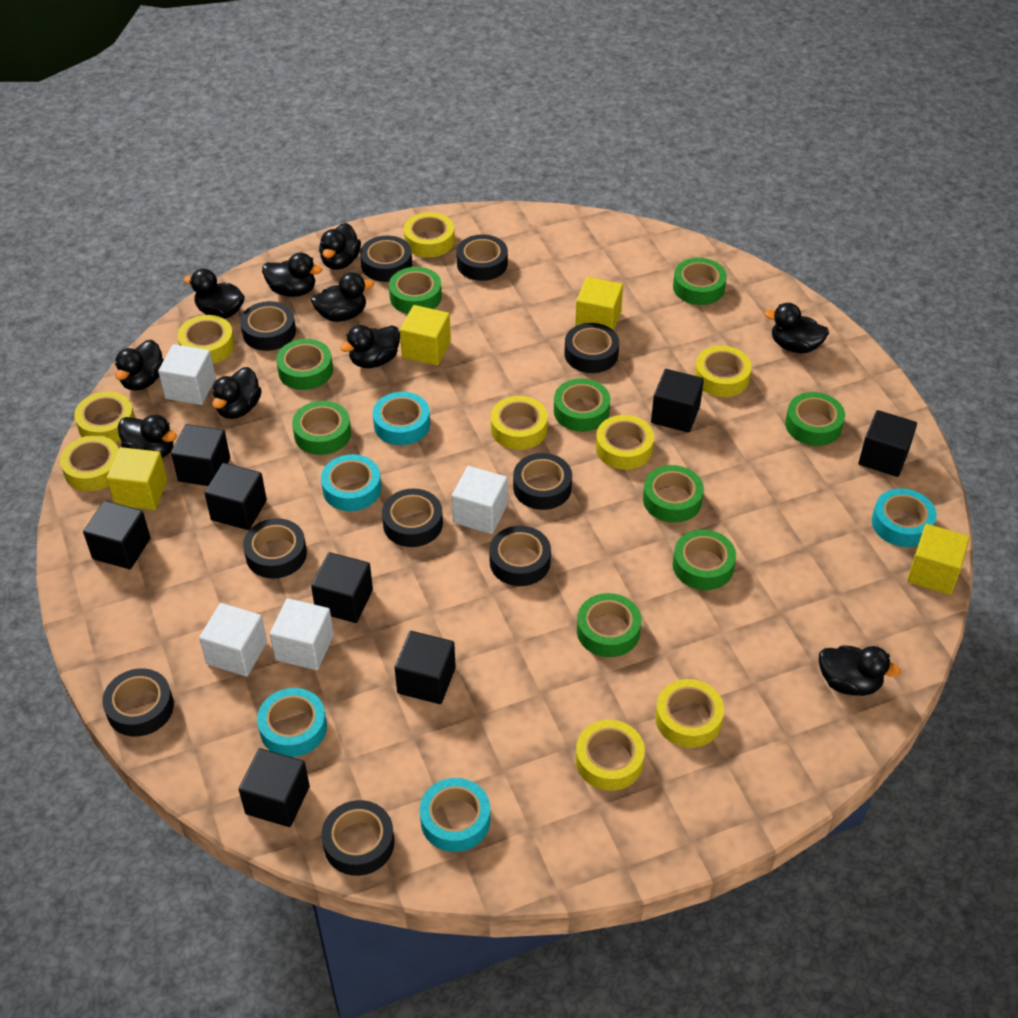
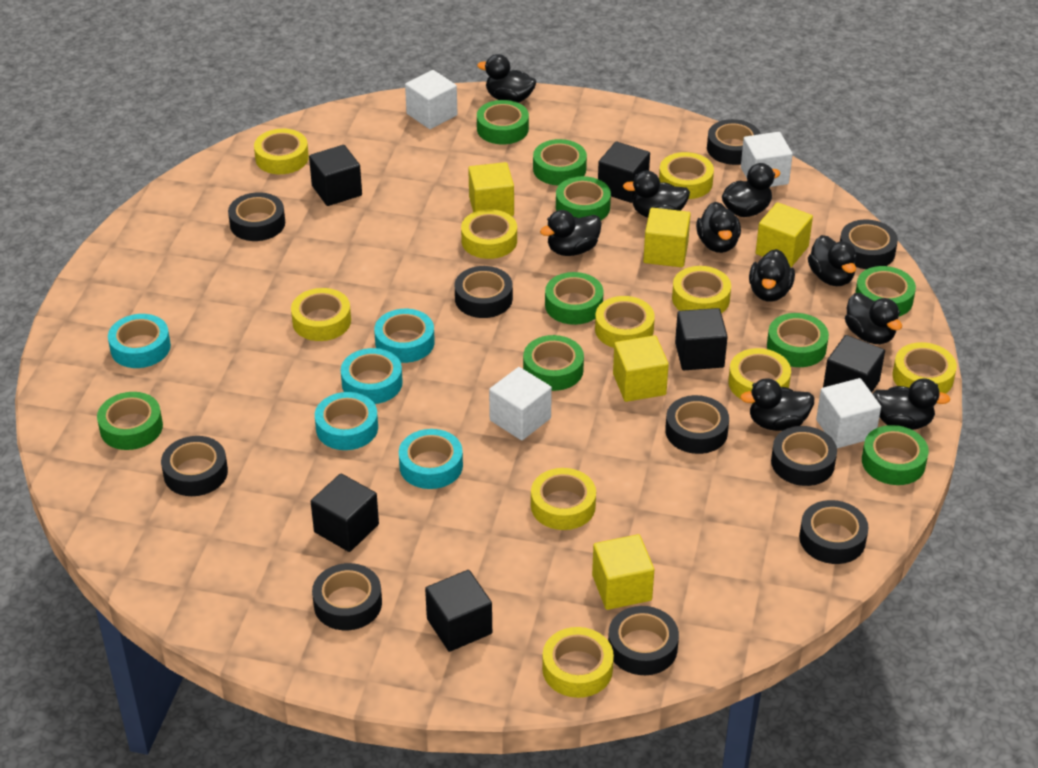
black cube: [83,501,151,569] [171,424,230,486] [204,463,267,530] [239,748,310,827] [311,552,373,623] [395,631,456,704] [651,369,704,433] [859,410,917,477] = 8 -> [309,145,362,206] [311,473,379,552] [425,570,492,652] [598,141,650,203] [675,308,728,370] [823,335,885,393] = 6
yellow cube: [107,447,167,510] [400,305,451,366] [575,277,623,330] [907,524,970,595] = 4 -> [468,162,514,216] [592,534,654,610] [613,335,669,402] [643,208,691,267] [756,202,813,267] = 5
yellow tape: [60,435,119,491] [74,391,135,443] [178,315,235,364] [404,212,455,257] [491,396,548,450] [576,720,645,791] [596,415,654,470] [655,679,724,748] [694,346,752,397] = 9 -> [254,129,309,174] [291,288,351,341] [461,209,517,259] [531,468,596,530] [542,627,614,698] [595,296,655,348] [659,152,714,199] [672,266,731,313] [728,348,791,398] [893,342,957,393] = 10

